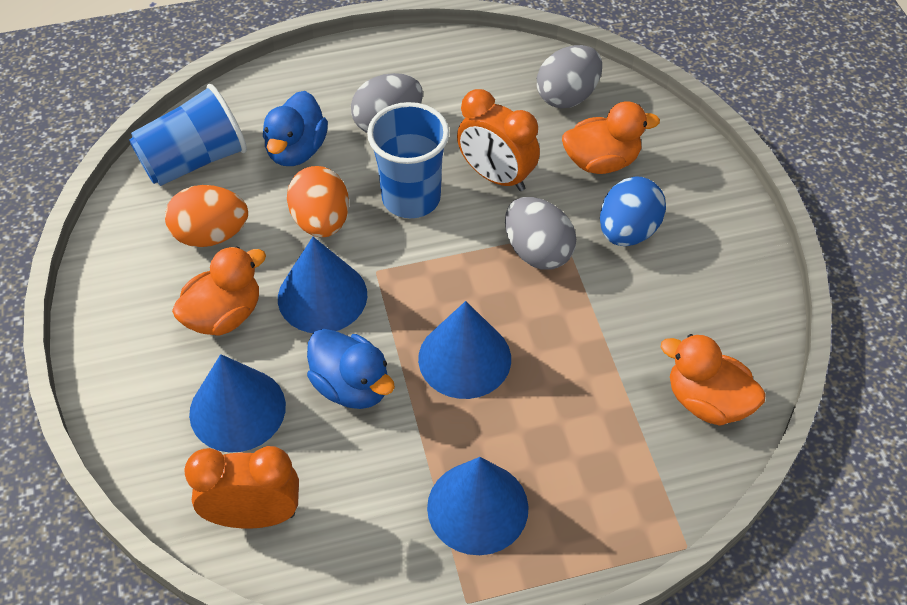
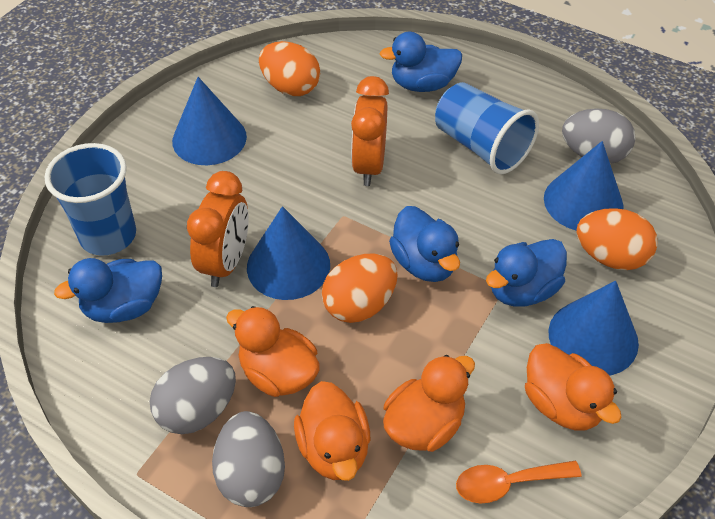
blue duck: [263,91,328,166] [307,329,395,409] = 2 -> [54,258,162,323] [380,32,462,92] [389,206,460,282] [486,239,567,307] = 4
blue egg: [600,176,666,246] = 1 -> none = 0
orange duck: [172,246,266,336] [562,101,660,174] [661,334,766,426] = 3 -> [226,306,320,397] [294,381,370,481] [383,355,475,452] [525,343,622,431] = 4
orange egg: [165,185,248,247] [287,166,349,237] = 2 -> [259,41,320,96] [322,253,398,323] [576,208,658,270] = 3
orange spoon: none = 0 -> [456,461,581,504] = 1

